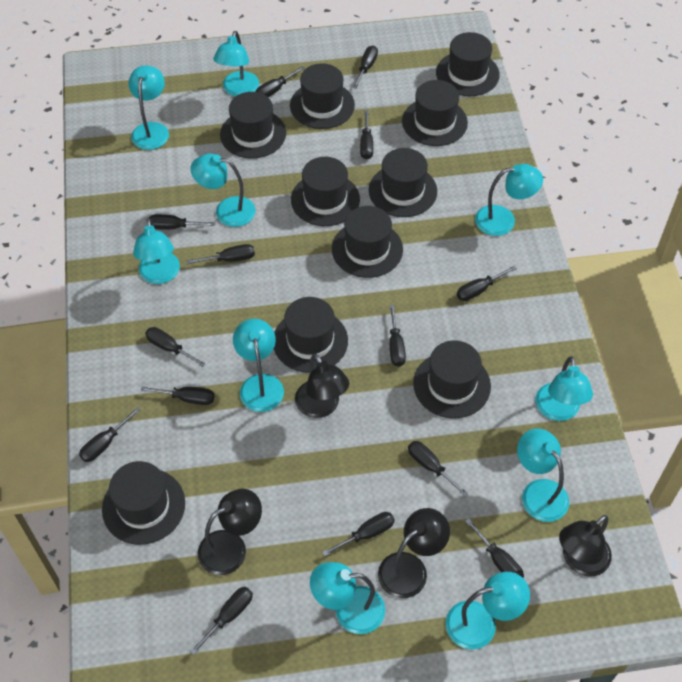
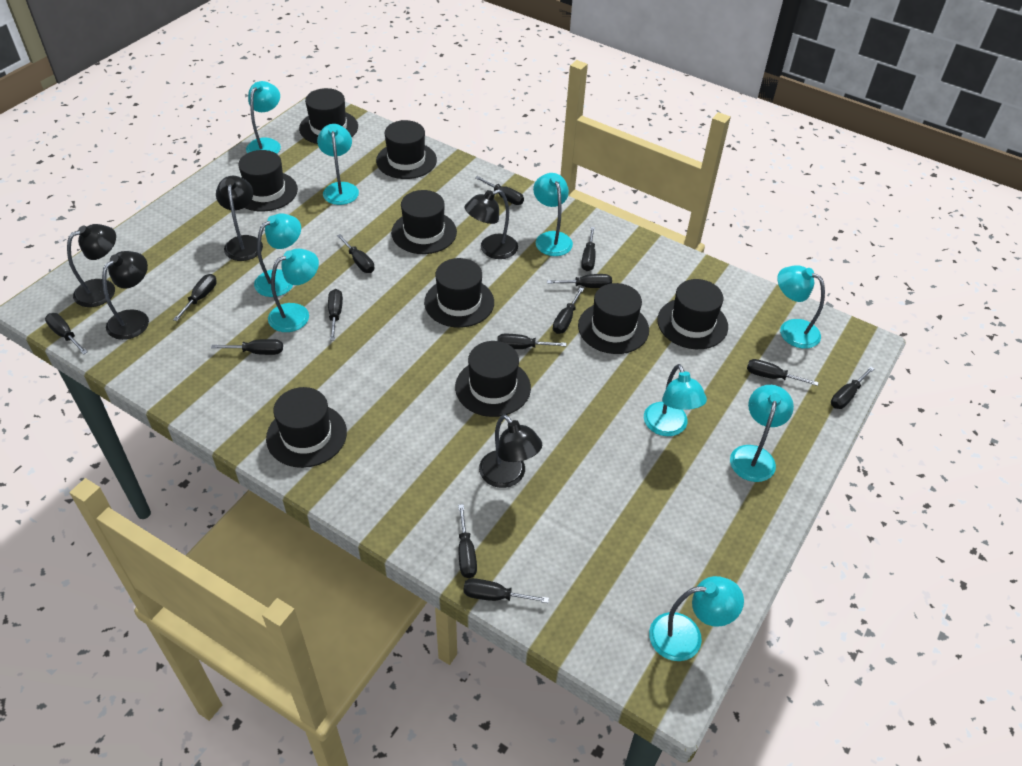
black hat: [102,461,185,545] [220,92,286,159] [274,297,348,373] [290,63,355,129] [291,157,360,226] [332,206,403,278] [369,148,437,217] [402,80,468,146] [413,340,491,419] [436,32,500,96] = 10 -> [238,150,298,212] [266,387,347,468] [299,88,358,144] [376,120,437,179] [391,190,457,254] [424,258,494,328] [455,341,531,417] [578,283,649,354] [657,279,728,349] = 9
black lamp: [198,489,262,575] [295,353,349,418] [378,508,450,598] [559,515,612,577] = 4 -> [67,224,116,307] [102,251,149,340] [216,176,263,261] [465,189,518,259] [479,414,542,488] = 5
turquoise lamp: [129,66,169,150] [133,218,180,284] [190,153,256,227] [214,31,259,97] [233,319,284,412] [310,562,385,634] [445,572,530,649] [475,164,543,236] [517,428,569,522] [535,356,593,421] = 10 -> [246,81,281,154] [254,214,301,297] [268,249,319,332] [317,124,359,205] [533,173,573,256] [644,364,707,436] [649,576,744,661] [730,385,794,482] [777,265,825,349] = 9

